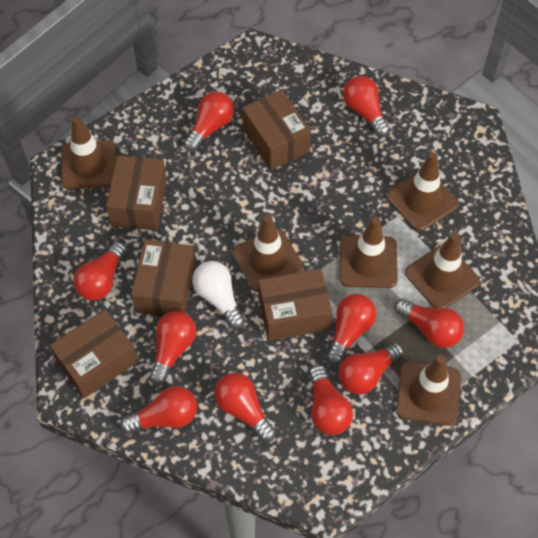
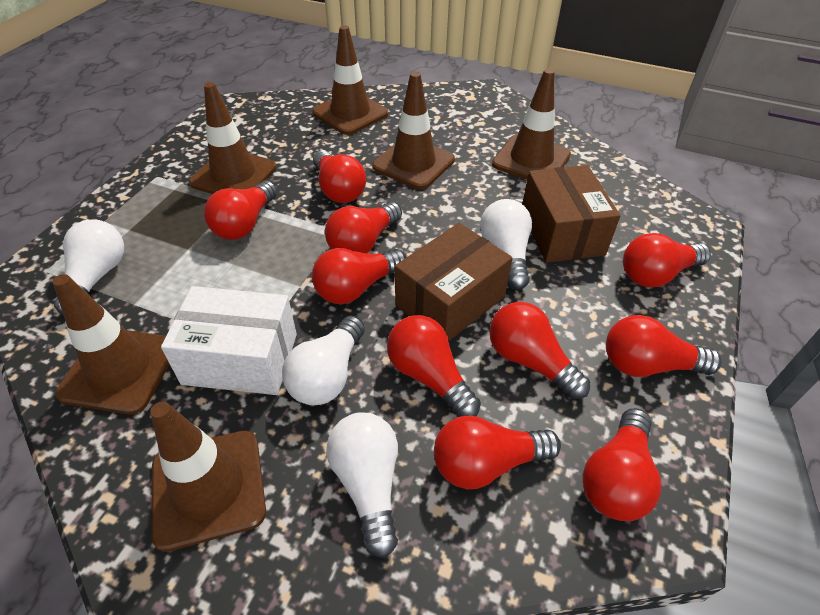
brown box: [50,309,138,398] [106,155,167,231] [131,239,195,317] [242,90,311,170] [258,269,332,341] = 5 -> [395,223,512,341] [522,165,621,263] = 2
white box: none = 0 -> [161,286,297,395] = 1
white light bulb: [192,261,245,329] = 1 -> [54,219,124,316] [282,316,365,405] [326,412,398,558] [480,199,532,290] = 4

